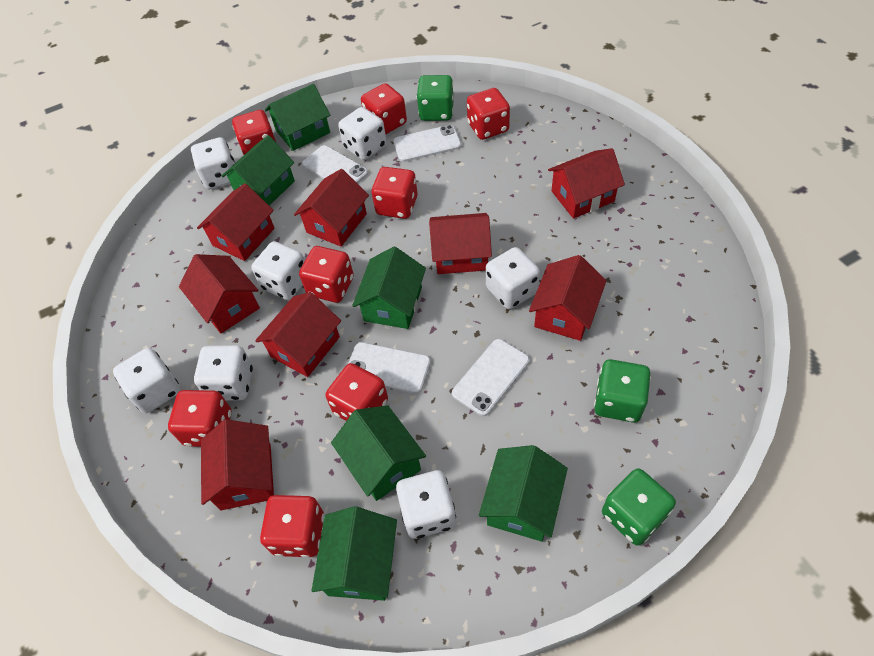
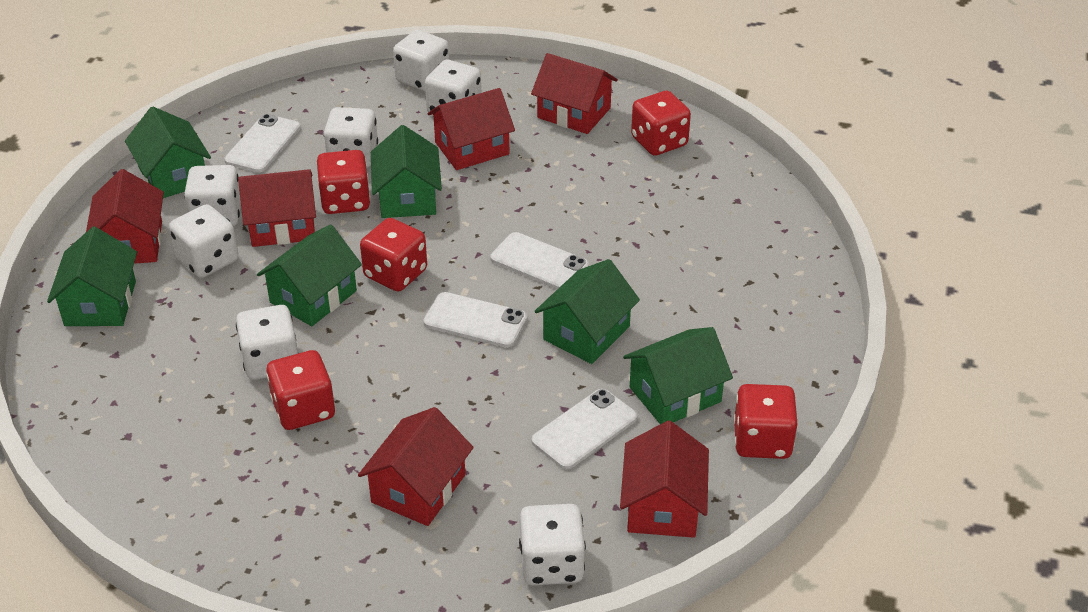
green dice: [417,75,454,121] [594,359,651,423] [602,468,676,545] = 3 -> none = 0
red dice: [168,390,232,447] [232,110,276,156] [260,495,324,558] [299,246,354,303] [325,363,388,421] [361,83,407,135] [372,167,418,219] [467,88,510,140] = 8 -> [266,350,335,430] [317,150,370,214] [360,218,427,292] [631,91,691,156] [734,384,797,459] = 5
red house: [179,254,260,333] [197,183,275,261] [201,419,274,510] [255,292,341,377] [294,169,369,247] [429,213,492,274] [529,255,606,341] [548,148,625,219] = 8 -> [86,169,164,264] [238,169,316,247] [358,407,474,526] [428,88,515,170] [531,53,618,134] [620,421,709,538] = 6

